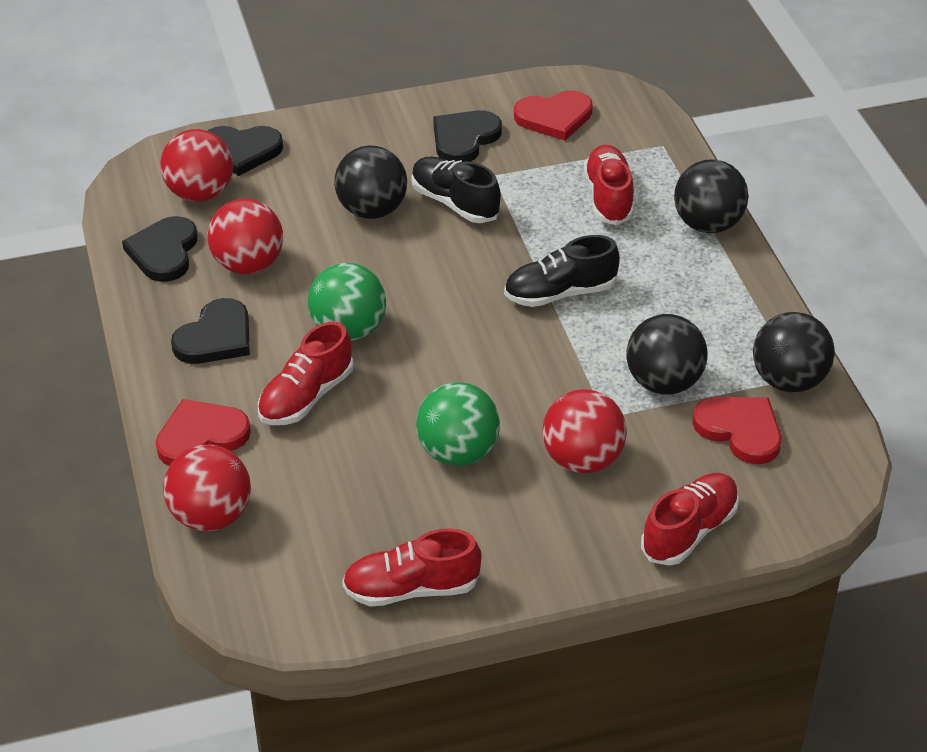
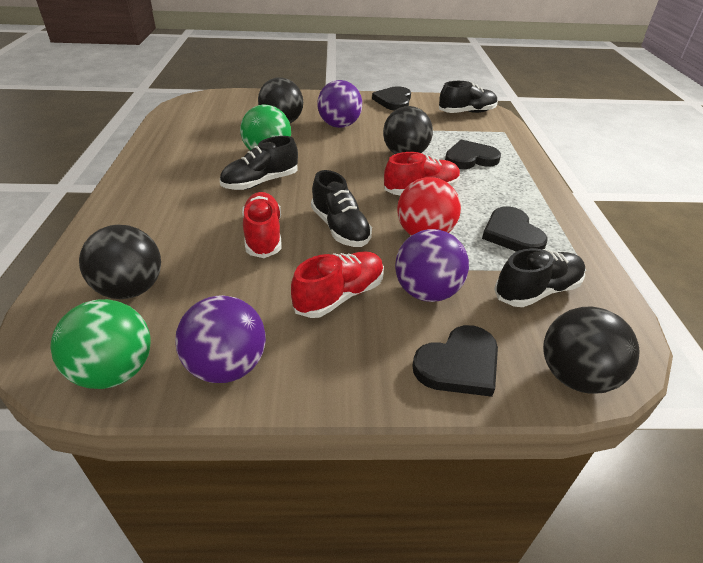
black shoe: [412,157,501,223] [504,235,620,307] = 2 -> [220,136,298,190] [311,170,372,247] [439,81,498,113] [494,248,585,307] = 4
purple ball: none = 0 -> [175,295,266,383] [317,80,362,128] [395,229,469,302] = 3
red ball: [160,129,233,202] [163,445,251,531] [207,199,283,274] [542,389,627,473] = 4 -> [397,177,461,235] = 1
red heart: [156,399,251,466] [514,90,593,140] [693,397,781,464] = 3 -> none = 0
red shoe: [258,322,354,425] [342,529,481,607] [584,145,634,225] [641,473,739,566] = 4 -> [242,192,281,258] [291,251,384,318] [384,152,460,195] = 3

